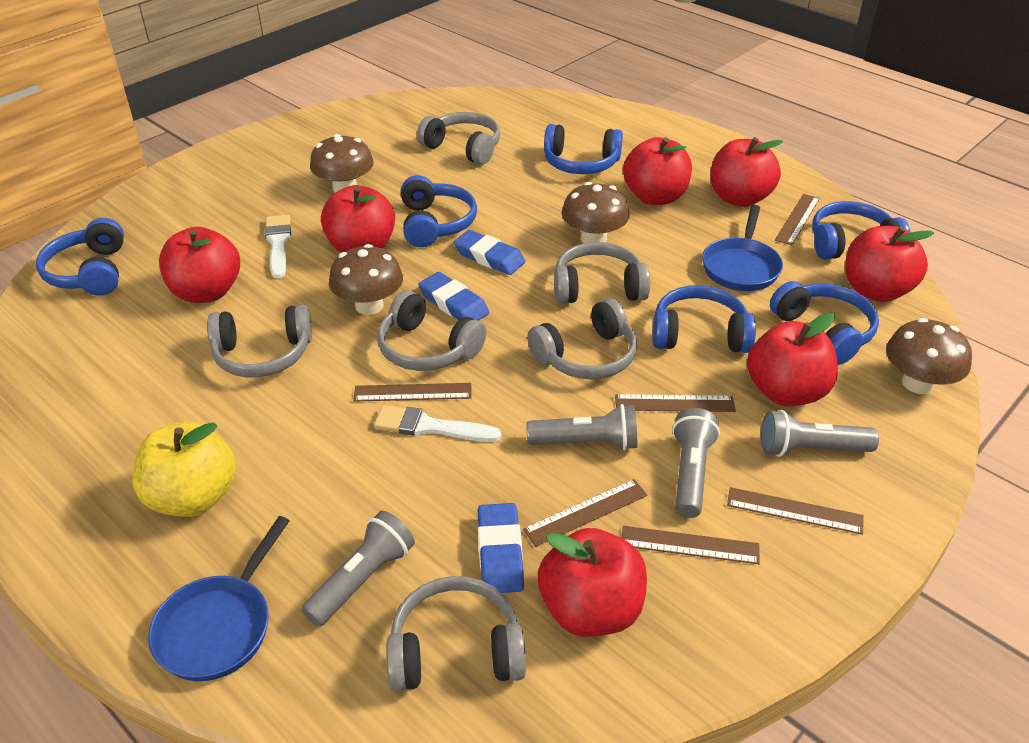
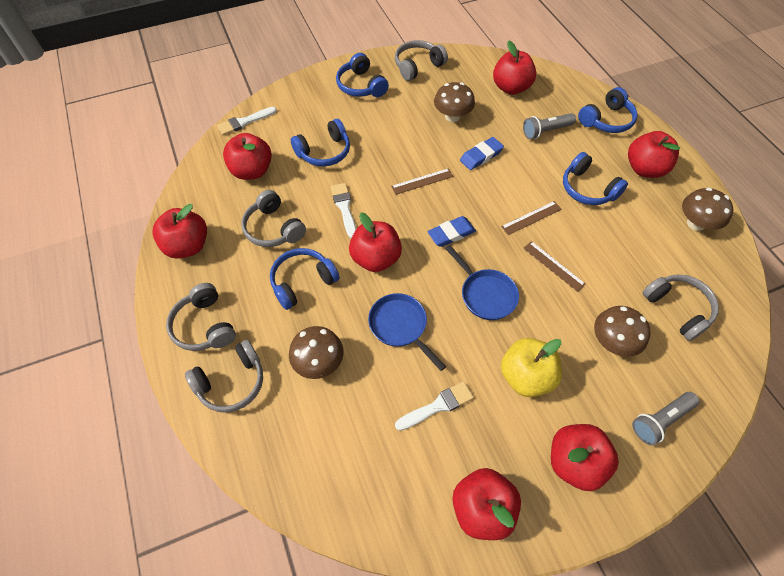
blue eraser: [418,272,489,321] [453,230,525,275] [478,503,524,593] = 3 -> [427,216,476,247] [460,137,504,170] = 2
blue headphones: [36,218,124,296] [401,175,477,247] [544,124,623,174] [653,285,756,353] [770,281,879,365] [812,201,911,260] = 6 -> [270,248,340,310] [291,119,350,167] [336,53,389,97] [563,152,628,205] [578,87,638,133] = 5
brown ruler: [353,383,471,402] [523,479,648,547] [615,394,736,412] [622,526,760,564] [727,487,864,535] [775,194,820,245] = 6 -> [391,168,453,195] [501,201,562,235] [523,241,586,292] = 3
grey flashlight: [302,511,415,627] [526,404,637,451] [672,408,720,518] [761,410,879,457] = 4 -> [523,113,576,139] [632,392,699,445] = 2
grey headphones: [207,304,312,377] [377,290,487,371] [386,576,526,691] [417,112,500,165] [527,298,637,379] [554,242,650,304] = 6 -> [166,283,236,351] [185,339,263,413] [241,190,306,247] [395,40,448,81] [643,274,719,341] = 5
white brush: [265,215,291,278] [374,405,501,442] = 2 -> [217,107,277,135] [331,183,356,238] [395,382,474,431] = 3

